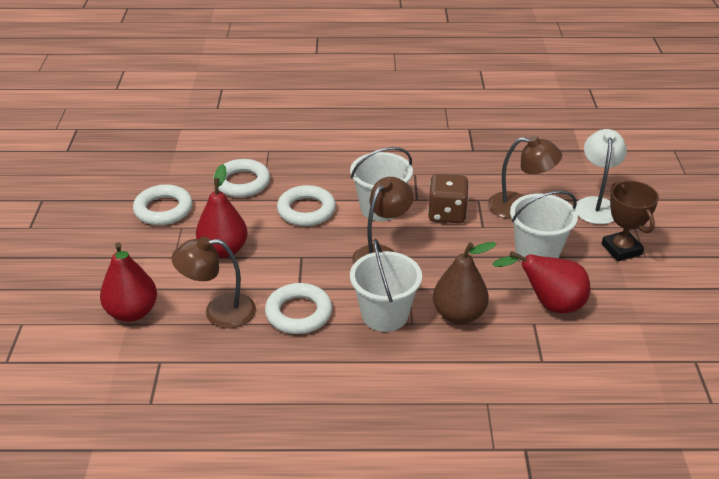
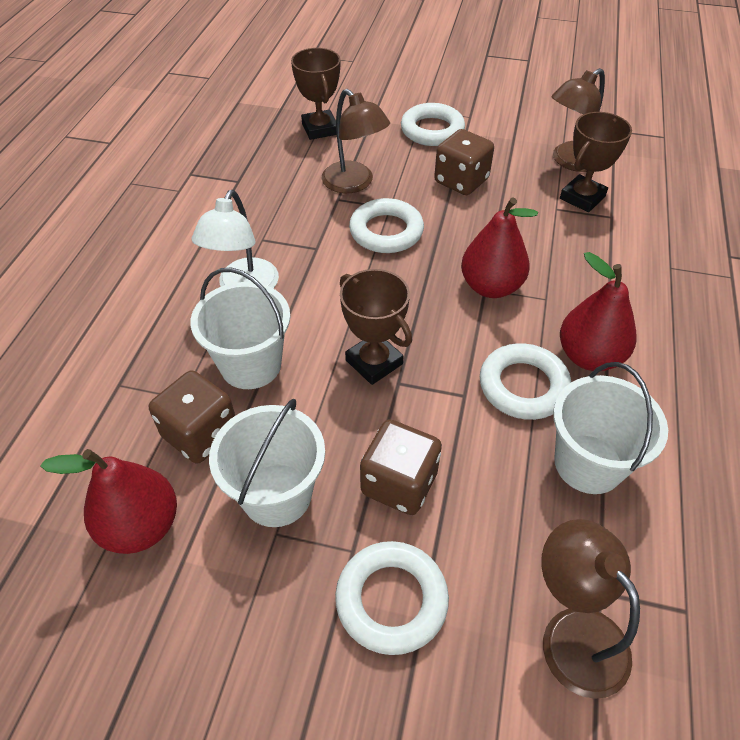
brown dice: [428,174,469,223] = 1 -> [149,370,235,463] [360,419,442,515] [434,129,494,195] = 3
brown pear: [433,242,496,324] = 1 -> none = 0
brown trophy: [602,181,659,262] = 1 -> [291,48,340,140] [340,269,412,385] [560,112,632,212] = 3

